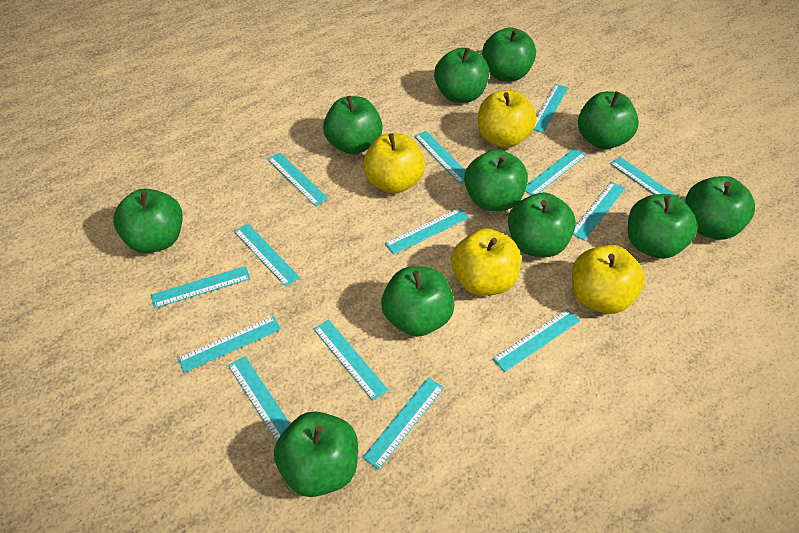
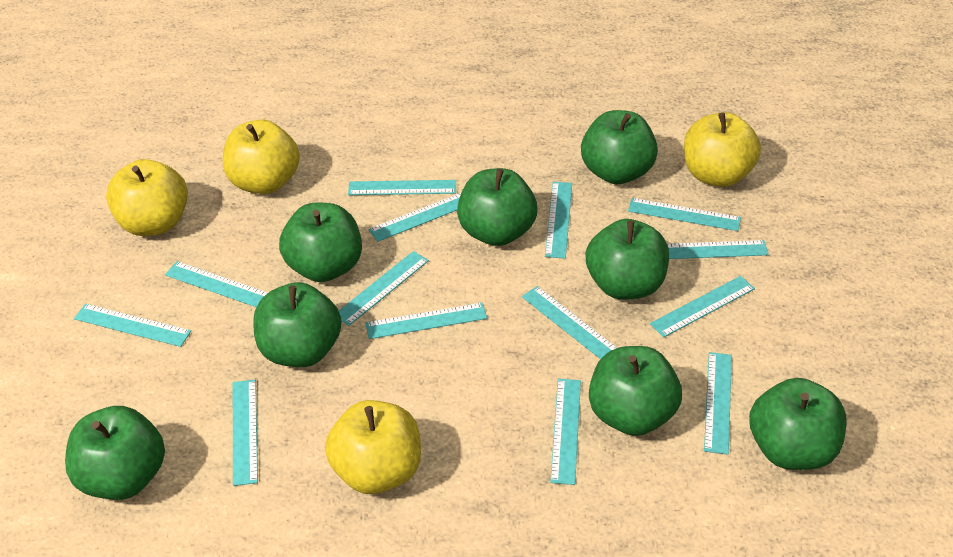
green apple: [113,188,183,253] [274,412,358,497] [323,96,383,154] [381,266,455,337] [434,48,489,103] [464,150,528,211] [482,27,536,81] [508,193,576,257] [578,91,639,149] [628,194,698,259] [685,176,755,240] = 11 -> [65,406,165,500] [253,282,341,367] [279,203,362,282] [457,168,537,246] [581,110,658,184] [586,219,669,300] [589,346,682,436] [749,378,847,470] = 8

